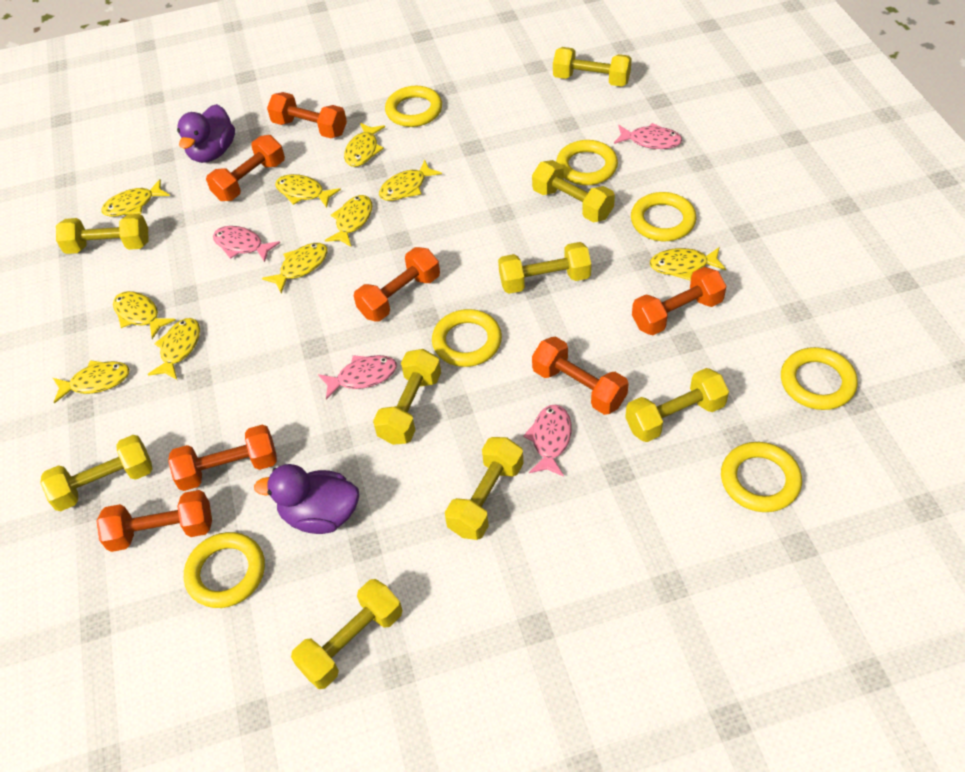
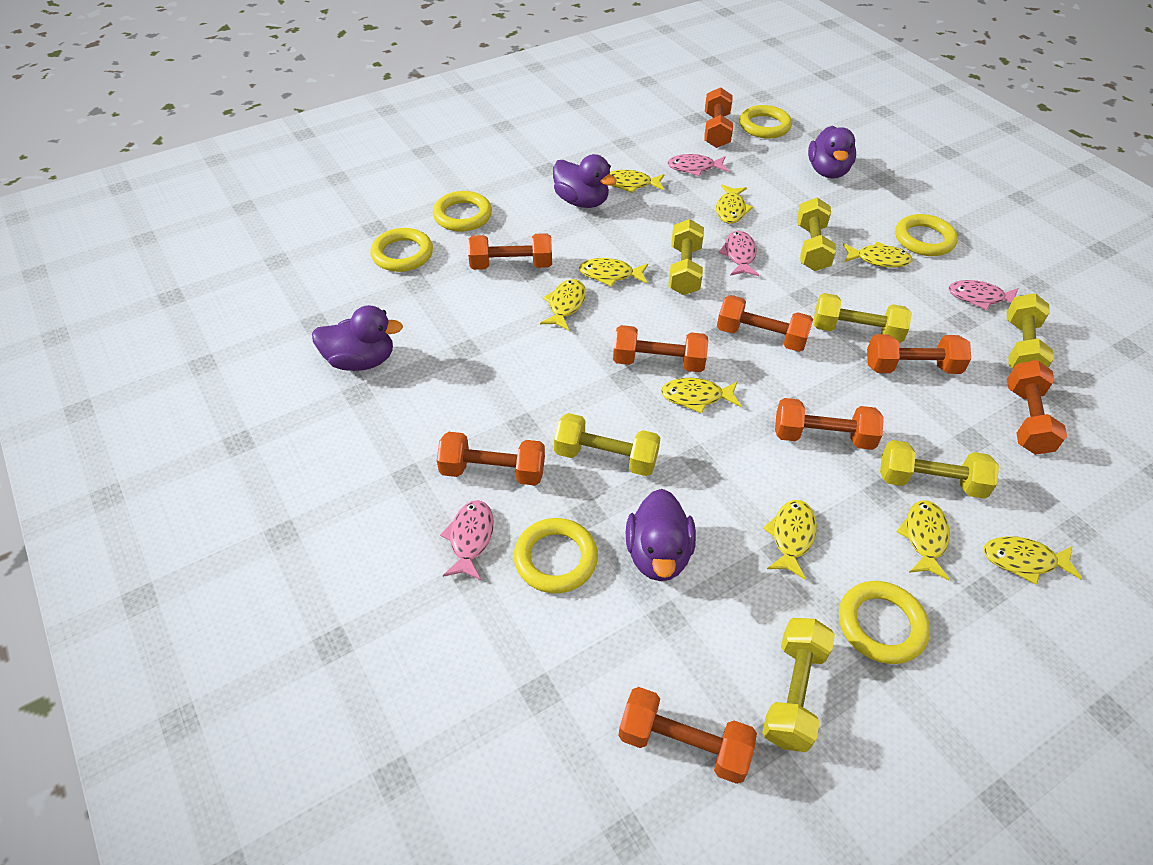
orange dumbbell: [97,490,212,552] [168,425,277,491] [206,135,285,201] [267,92,347,138] [354,247,440,321] [532,336,629,415] [632,267,726,335] = 7 -> [437,432,545,486] [468,233,552,270] [613,325,708,372] [618,687,757,784] [704,87,733,148] [717,295,813,352] [775,398,884,450] [867,334,971,374] [1007,360,1067,455] = 9
purple duck: [177,104,235,163] [254,464,359,534] = 2 -> [312,305,403,371] [553,154,617,208] [626,489,696,581] [808,126,856,179] = 4
yellow dumbbell: [40,435,152,511] [56,214,148,254] [291,579,402,689] [373,349,441,445] [445,437,524,540] [498,242,591,294] [532,160,615,222] [553,47,632,87] [625,368,729,442] = 9 -> [554,413,660,476] [668,219,704,295] [762,618,835,752] [797,198,836,271] [813,293,912,343] [880,440,999,499] [1007,293,1054,369] = 7
yellow fish: [53,360,130,404] [101,179,170,217] [113,291,176,339] [148,318,200,380] [262,243,328,293] [275,174,341,208] [325,195,373,247] [344,123,385,167] [379,160,442,201] [650,247,726,281] = 10 -> [540,279,586,331] [579,258,648,287] [609,170,664,193] [661,378,741,414] [716,184,753,224] [763,500,817,580] [843,242,913,268] [896,501,950,580] [984,536,1082,585] = 9
yellow ring: [184,532,265,608] [385,86,442,127] [432,309,502,367] [556,140,618,185] [631,192,697,241] [721,442,802,512] [781,347,858,410] = 7 -> [370,228,433,272] [433,191,492,232] [514,518,598,593] [740,105,792,139] [839,581,930,664] [895,214,958,256] = 6

